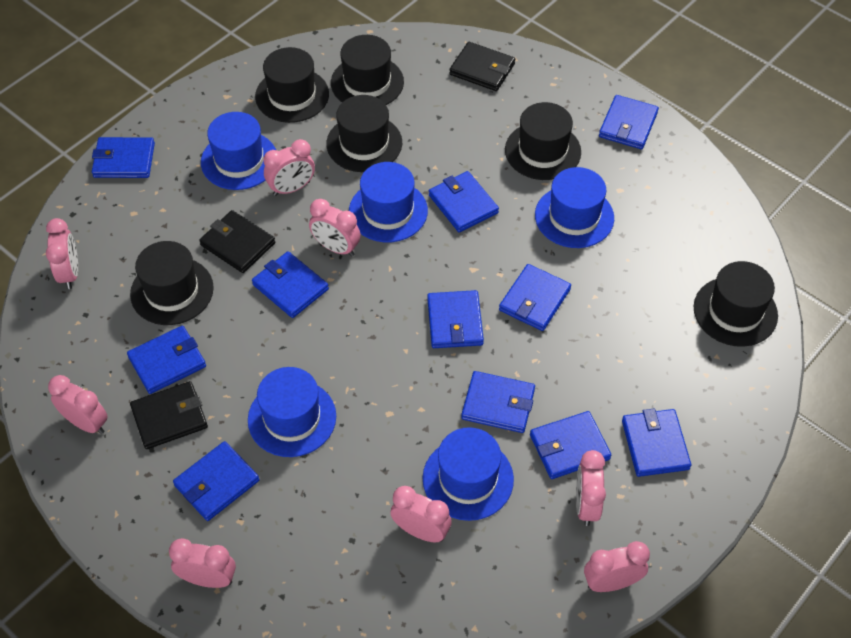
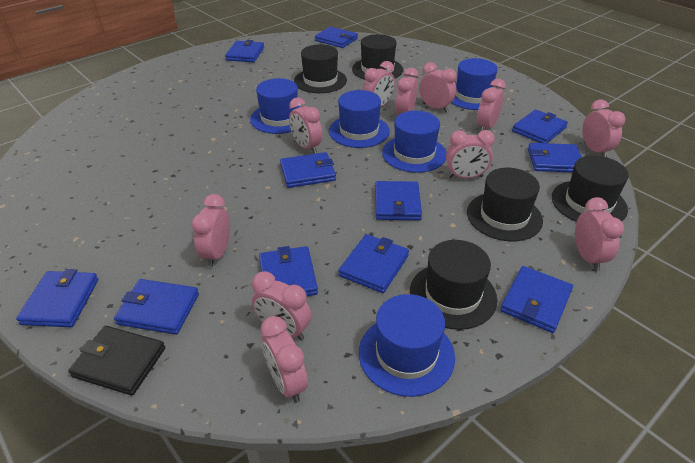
black hat: [130,241,214,325] [255,47,329,123] [326,95,402,172] [331,35,404,105] [505,102,581,180] [694,261,778,347] = 6 -> [294,44,347,93] [352,34,403,80] [410,240,497,330] [467,168,543,241] [552,155,629,222] = 5
black wallet: [130,381,208,449] [199,210,275,273] [449,42,515,91] = 3 -> [68,326,165,396] = 1
pink clock: [46,218,78,289] [48,375,108,434] [169,538,236,588] [263,139,315,196] [309,199,361,256] [390,486,452,542] [576,450,606,526] [584,541,650,592] = 8 -> [192,194,230,267] [252,271,311,340] [261,316,308,403] [289,97,323,154] [363,61,395,107] [395,68,418,115] [419,62,457,112] [446,130,495,179] [477,79,506,131] [575,197,624,271] [582,99,625,157] = 11

